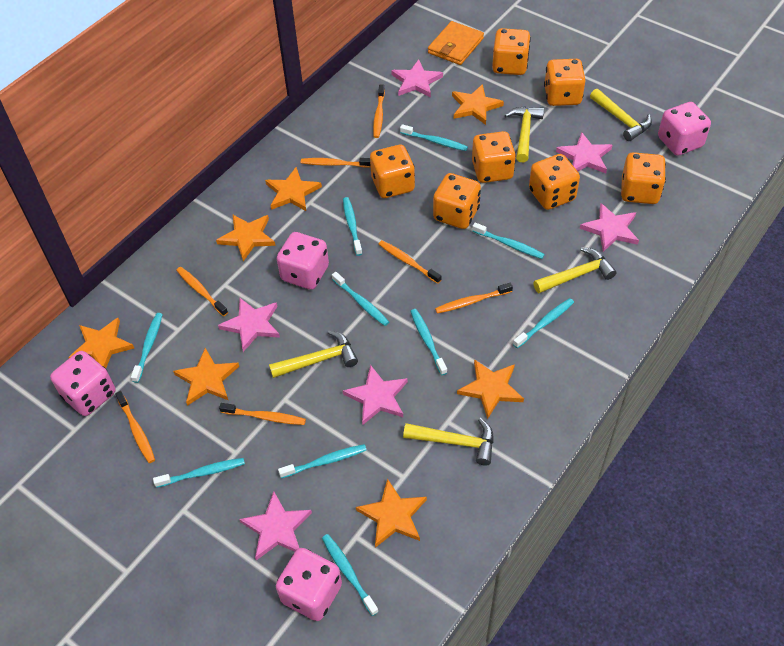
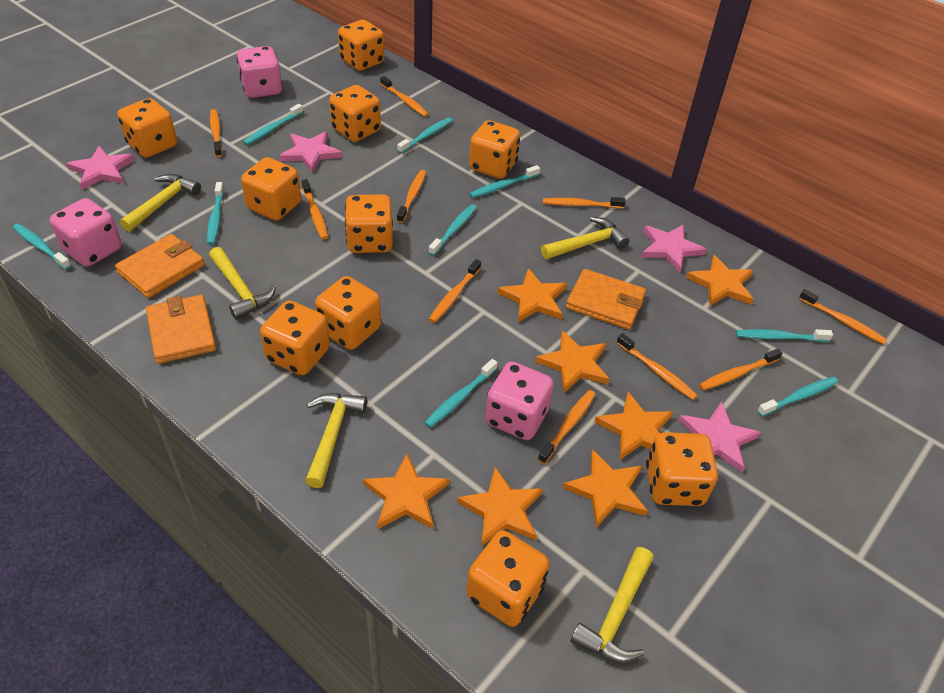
orange dice: [370,145,415,198] [433,173,481,229] [472,131,516,183] [492,28,531,75] [529,154,580,210] [544,59,586,106] [621,152,666,204] = 7 -> [118,98,177,158] [241,157,301,221] [260,300,330,375] [315,276,381,350] [329,85,381,142] [338,20,384,71] [345,194,393,253] [467,530,550,627] [469,120,520,179] [646,432,718,506] = 10
orange toothbrush: [115,391,155,463] [176,267,228,316] [219,403,306,425] [301,158,371,168] [373,84,385,138] [379,240,442,284] [435,283,513,314] = 7 -> [210,109,222,157] [302,179,328,239] [380,76,429,117] [397,170,426,223] [429,259,481,323] [538,390,596,464] [543,197,626,208] [617,333,698,400] [699,348,783,390] [799,289,887,345] = 10
orange wallet: [428,21,484,65] = 1 -> [115,234,205,298] [146,295,216,364] [566,269,646,330] = 3
pink dice: [50,351,115,416] [276,548,342,621] [277,232,329,290] [658,102,711,156] = 4 -> [50,198,121,267] [237,46,283,98] [485,361,554,440] = 3
pink star: [218,298,280,352] [239,491,312,560] [343,365,408,425] [391,60,443,97] [556,132,612,173] [580,203,639,252] = 6 -> [66,146,135,190] [279,131,342,173] [641,224,707,273] [678,401,761,472] = 4
turquoise toothbrush: [131,313,163,383] [153,458,245,488] [278,444,366,478] [322,534,379,616] [332,272,389,326] [343,197,362,256] [400,124,468,151] [410,309,447,375] [472,222,545,259] [513,298,574,348] = 10 -> [13,224,71,270] [207,182,224,245] [243,104,303,145] [397,117,453,153] [425,359,498,428] [428,204,477,256] [469,165,540,198] [736,329,833,342] [757,377,838,417] = 9

